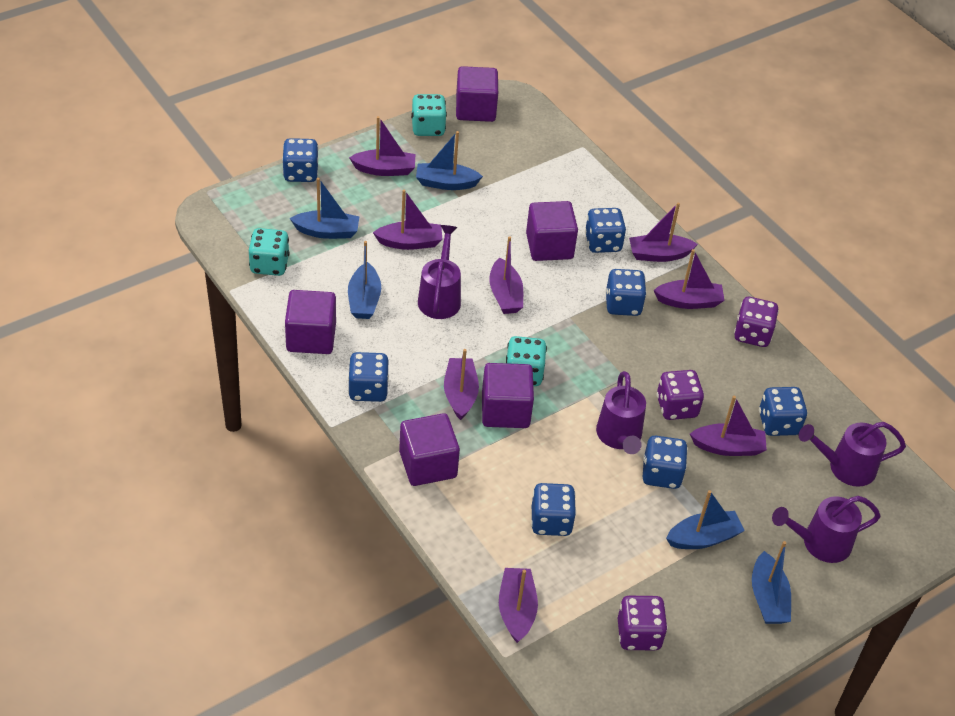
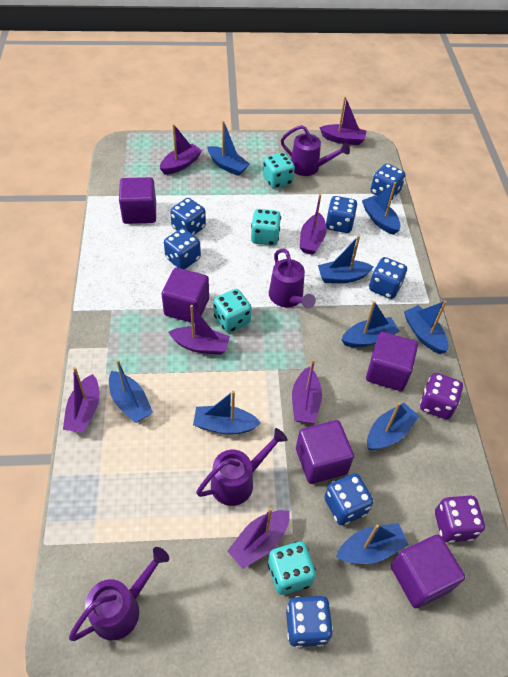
blue boat: [289,178,359,239] [348,241,381,319] [416,131,483,190] [666,490,745,549] [752,541,791,624] = 5 -> [109,360,153,423] [193,391,261,434] [208,121,250,176] [318,235,374,283] [336,523,409,564] [341,301,399,347] [362,182,400,235] [367,402,419,450] [404,301,449,354] = 9
purple boat: [349,116,415,176] [373,190,443,250] [444,349,479,420] [489,236,523,314] [499,568,538,643] [629,202,698,262] [654,249,725,309] [690,396,767,456] = 8 -> [63,367,99,433] [160,124,202,175] [168,305,230,355] [227,507,290,569] [292,359,322,423] [300,194,327,255] [319,96,366,145] = 7
purple dice: [618,596,668,650] [656,370,704,420] [734,297,779,347] = 3 -> [420,373,463,419] [435,496,485,543] = 2
turquoise dice: [249,228,289,276] [411,94,447,136] [506,336,547,386] = 3 -> [213,289,252,333] [251,209,281,246] [263,152,295,189] [268,542,316,595] = 4

